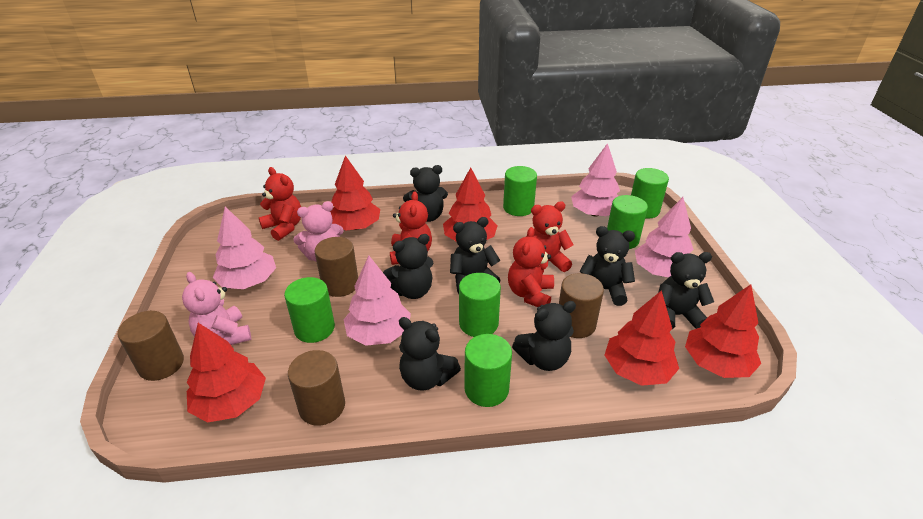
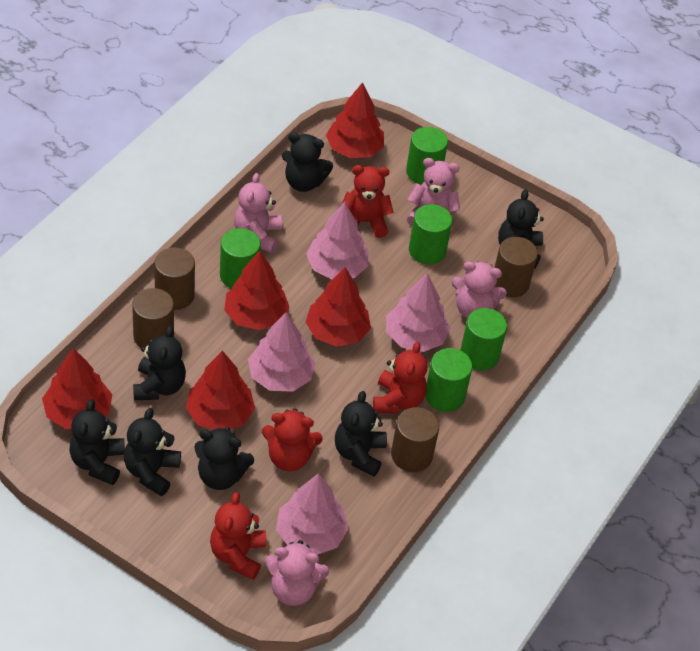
green cylinder: [284,277,335,343] [459,273,501,337] [464,334,512,407] [503,166,537,216] [607,195,648,249] [631,168,669,219] = 6 -> [220,228,261,289] [406,127,448,185] [409,204,453,265] [425,348,472,412] [460,308,507,371] = 5
pink teddy bear: [182,272,251,345] [293,201,344,261] = 2 -> [234,173,282,253] [265,540,329,606] [407,158,460,232] [452,261,507,318] = 4

